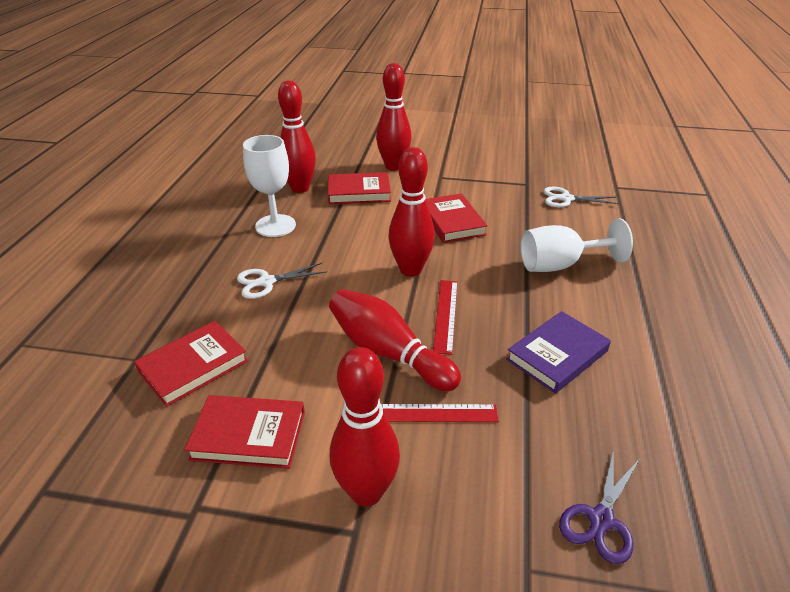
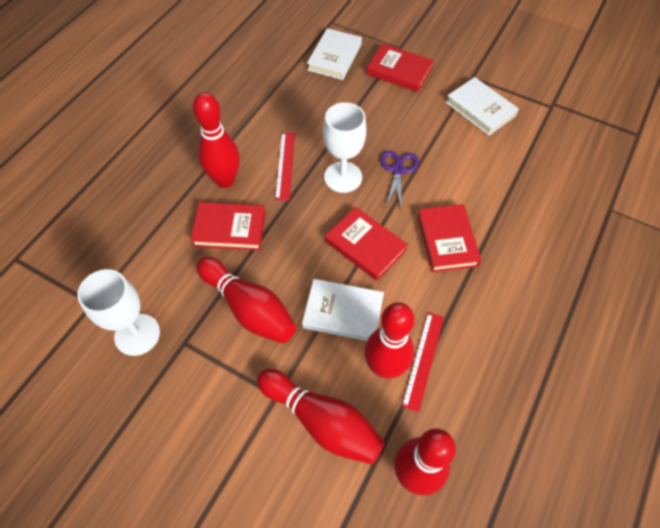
purple book: [506,311,611,394] = 1 -> none = 0
white book: none = 0 -> [302,279,384,341] [307,28,362,80] [446,77,519,136] = 3
white scissors: [237,263,327,299] [543,187,619,208] = 2 -> none = 0

